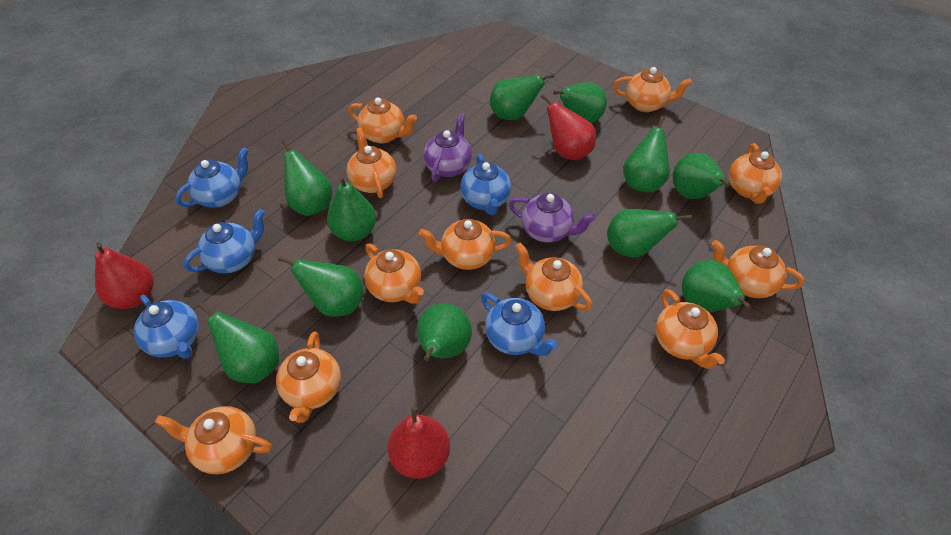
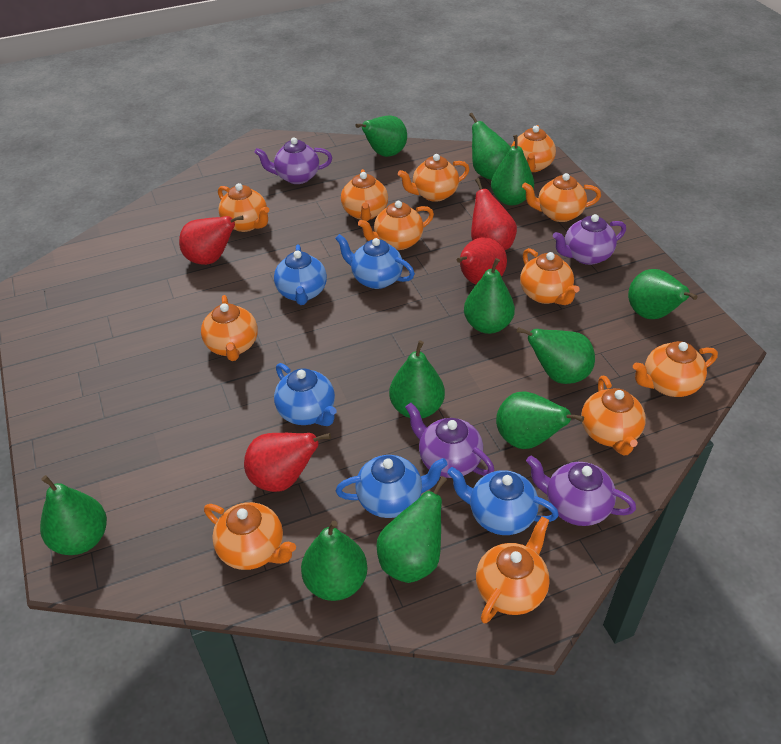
orange teapot: [155,406,272,474] [276,331,341,423] [346,127,396,198] [348,97,417,144] [364,243,424,304] [419,219,512,270] [515,242,592,311] [613,67,692,112] [655,289,725,369] [712,240,805,298] [729,143,782,204] = 11 -> [201,295,258,361] [204,502,296,570] [218,183,269,232] [341,169,388,221] [358,201,434,250] [398,154,469,202] [476,517,550,624] [511,125,556,172] [520,248,579,305] [522,173,601,222] [581,376,646,455] [633,341,718,397] = 12
purple teapot: [423,113,472,182] [509,193,596,242] = 2 -> [254,138,332,184] [405,403,494,478] [526,456,636,526] [553,214,626,265] = 4
red pear: [95,242,154,309] [387,406,450,479] [541,94,596,160] = 3 -> [179,216,244,265] [244,433,331,492] [457,237,507,284] [471,178,517,250] = 4

